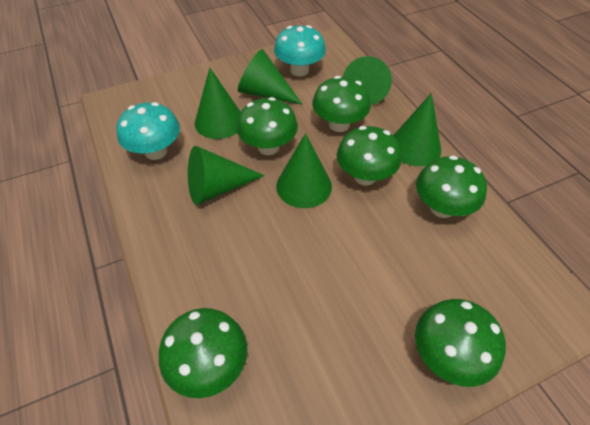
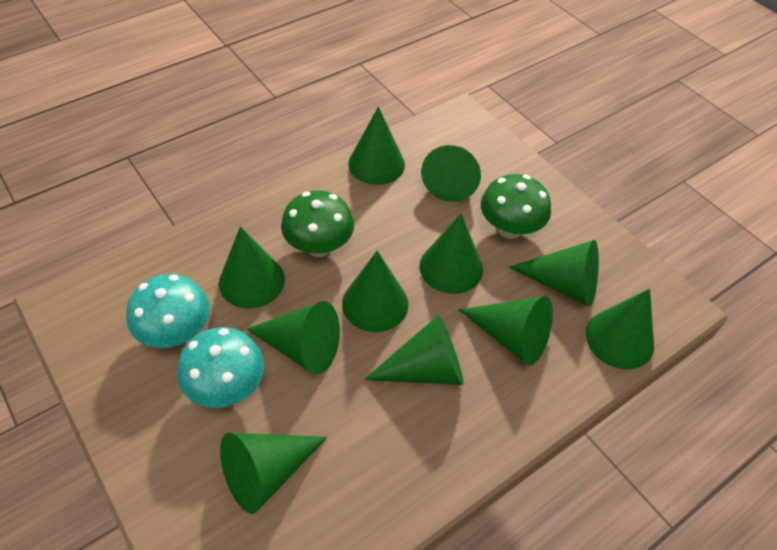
green cone: [188,146,265,205] [195,68,240,139] [238,49,302,104] [276,133,332,208] [343,56,392,105] [393,93,441,166] = 6 -> [219,226,285,308] [220,433,327,514] [246,301,340,374] [342,251,408,332] [348,106,405,185] [364,315,464,385] [419,213,483,294] [421,145,481,202] [459,296,553,366] [509,240,599,307] [586,289,654,369] = 11
green mushroom: [159,308,247,398] [237,97,298,155] [312,76,371,132] [337,126,402,186] [415,299,506,387] [416,156,487,218] = 6 -> [281,190,354,257] [481,174,551,239] = 2

